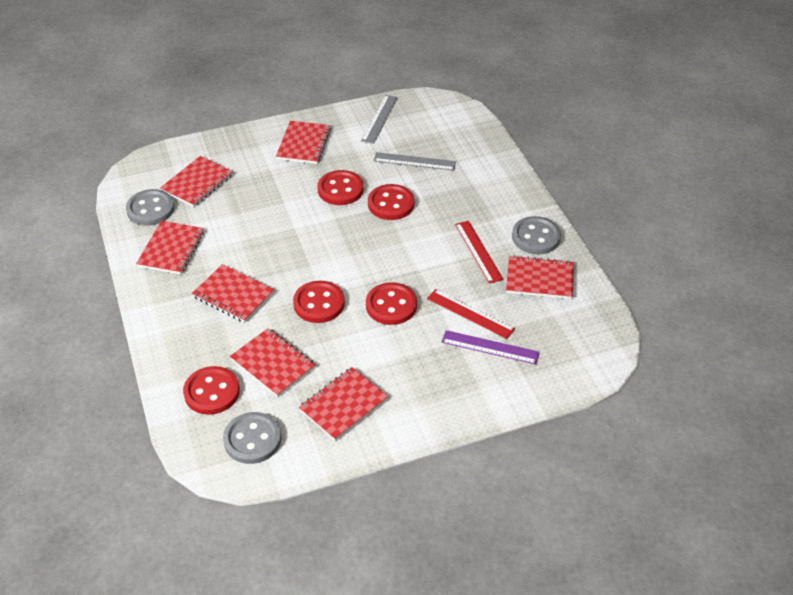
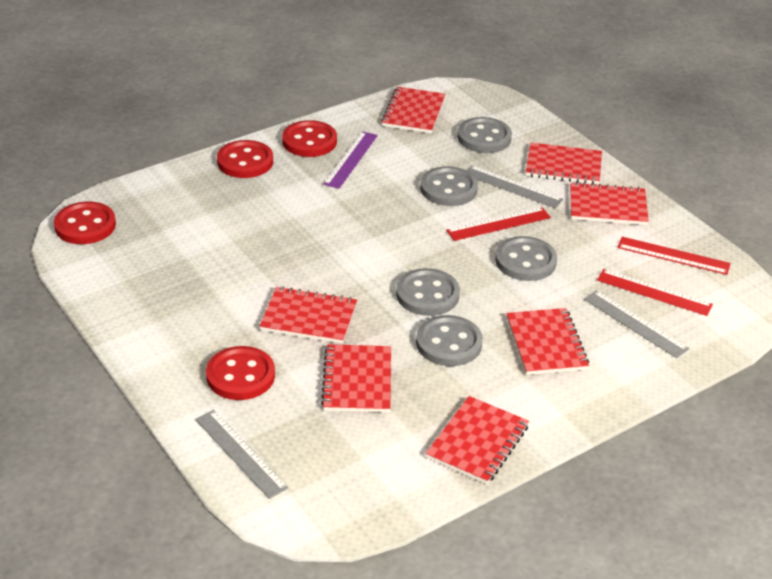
grey button: [126,189,174,226] [223,412,282,464] [512,216,561,254] = 3 -> [396,268,460,316] [416,315,483,366] [420,166,478,206] [457,117,512,153] [495,236,557,281] = 5
grey ruler: [361,95,398,144] [374,152,456,171] = 2 -> [195,410,288,499] [466,165,563,208] [584,290,689,358] = 3
red button: [183,366,240,415] [293,281,345,323] [317,170,364,205] [366,282,417,325] [368,184,415,220] = 5 -> [54,202,116,244] [206,346,275,400] [217,140,273,178] [282,120,337,157] = 4
red ruler: [427,289,515,339] [455,221,504,284] = 2 -> [446,207,551,241] [597,269,713,316] [618,237,731,275] = 3

